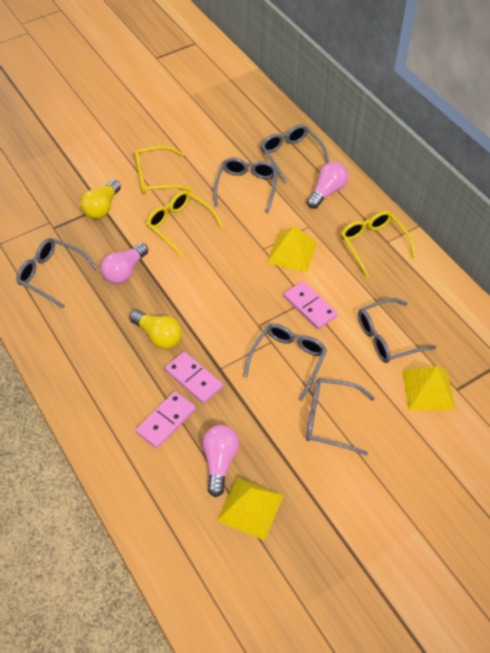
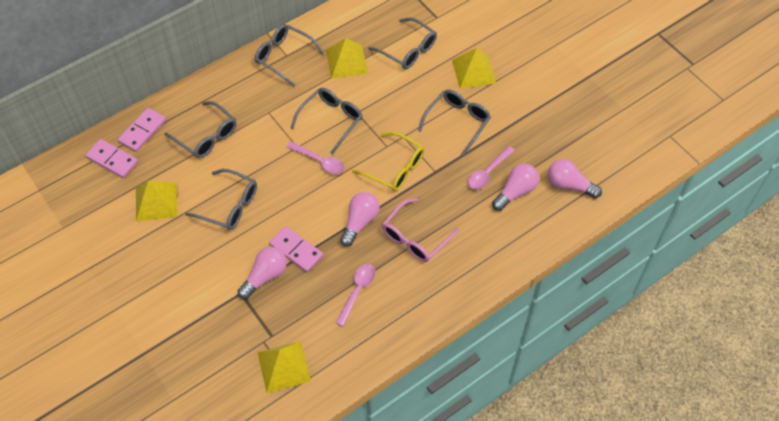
pink glasses: none = 0 -> [382,198,460,262] = 1
pink light bulb: [101,243,148,284] [203,425,239,497] [307,162,348,209] = 3 -> [238,247,287,299] [340,192,380,247] [492,164,539,211] [548,159,602,199] = 4
pink spoon: none = 0 -> [286,141,344,174] [336,264,375,327] [468,146,515,190] = 3
yellow glasses: [135,146,193,194] [146,190,223,258] [341,211,416,277] = 3 -> [352,132,424,191] = 1
yellow light bulb: [81,180,121,219] [130,310,182,349] = 2 -> none = 0
yellow pyramid: [217,477,283,540] [267,226,317,273] [402,366,455,411] = 3 -> [136,181,177,222] [257,341,311,393] [326,38,368,79] [452,48,496,89] = 4

